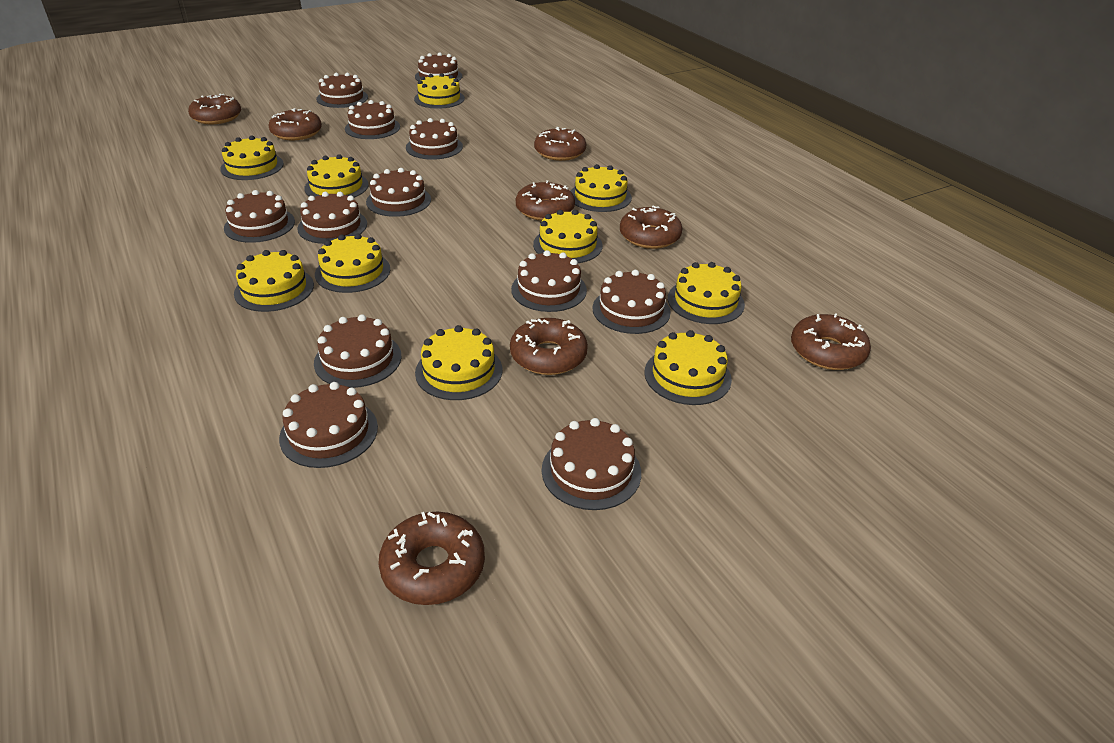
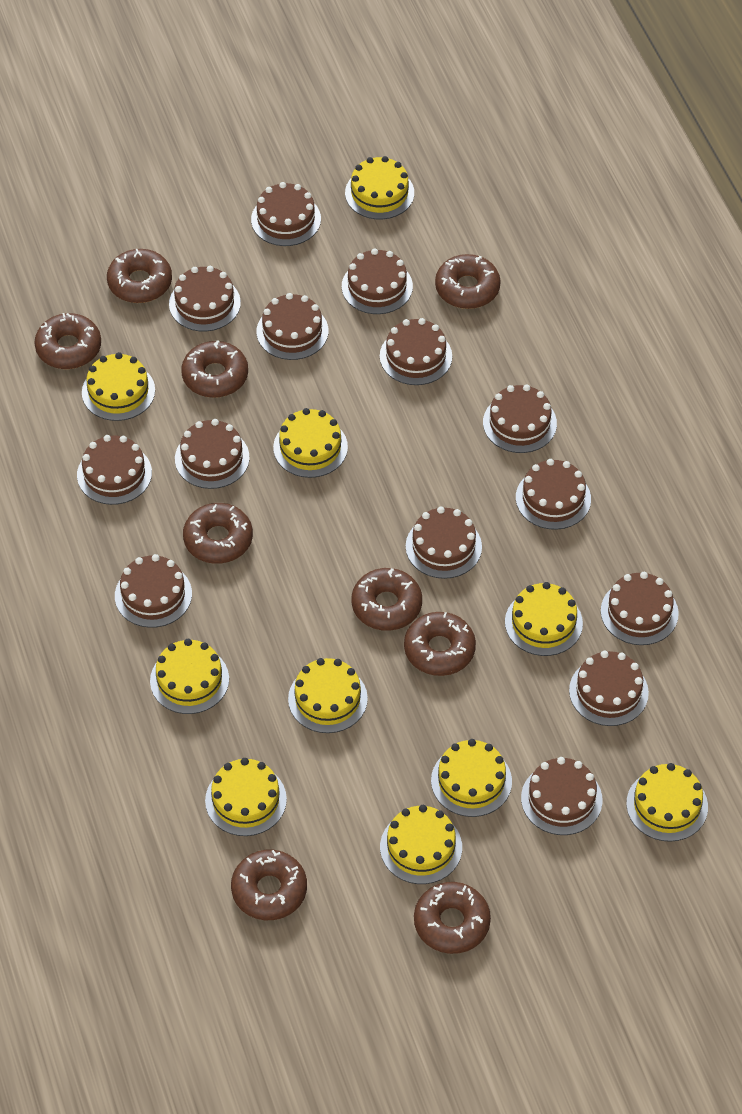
brown cake: [224,190,295,243] [279,382,378,468] [297,192,367,244] [314,314,401,388] [316,73,368,108] [345,100,400,139] [366,168,431,217] [406,118,463,160] [415,52,462,81] [511,250,587,312] [542,418,641,510] [593,270,671,334] = 12 -> [77,435,152,505] [115,554,192,628] [169,266,241,331] [175,419,249,489] [251,182,321,246] [257,293,329,360] [342,248,413,314] [380,318,452,385] [406,506,482,579] [483,384,557,453] [516,459,591,530] [521,757,603,835] [569,651,649,726] [601,572,679,645] = 14
brown donut: [188,94,241,124] [268,108,322,141] [378,512,485,605] [510,318,588,375] [516,180,575,221] [534,127,586,161] [620,205,682,249] [791,313,871,370] = 8 -> [34,313,101,369] [107,249,172,303] [181,340,248,398] [183,503,253,564] [231,850,307,920] [351,568,422,631] [404,612,476,676] [414,882,491,954] [435,254,501,309] = 9

